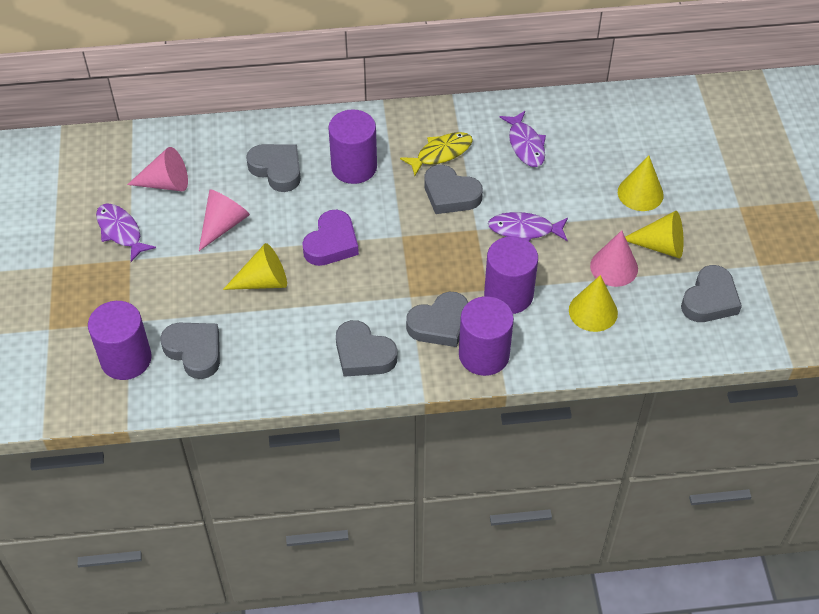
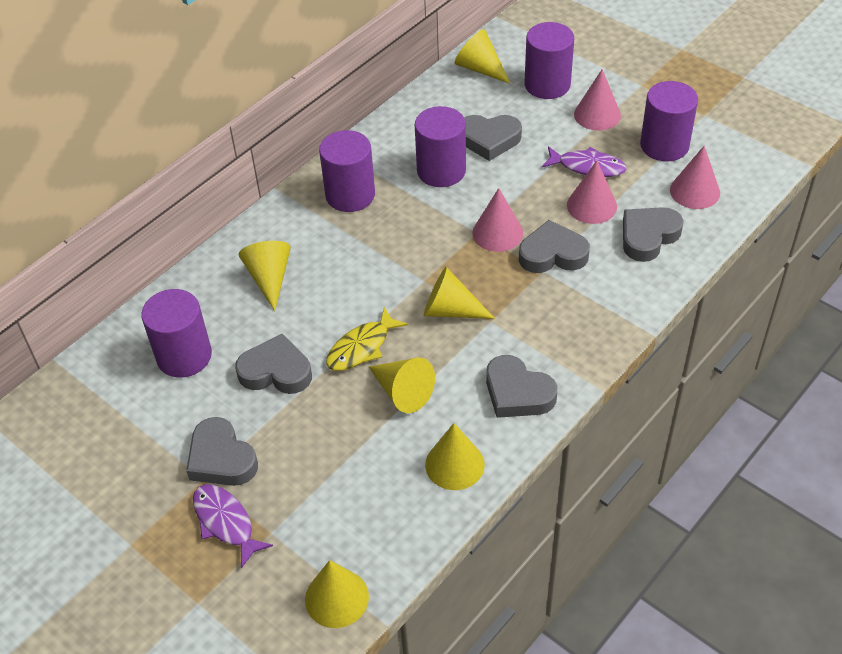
pink cone: [127,147,188,191] [199,189,250,251] [590,230,638,287] = 3 -> [472,188,523,252] [567,161,617,224] [574,69,621,131] [670,146,720,209] = 4
purple cylinder: [88,301,152,380] [328,109,377,184] [459,296,514,376] [484,236,538,314] = 4 -> [141,289,212,378] [319,130,375,212] [415,106,466,187] [525,22,574,99] [640,81,698,161] = 5
purple fish: [96,204,156,262] [488,212,568,242] [500,111,546,167] = 3 -> [193,484,273,569] [542,146,627,177] = 2
purple heart: [302,210,359,266] = 1 -> none = 0
yellow cone: [223,243,287,290] [569,275,618,332] [618,156,664,211] [625,211,684,258] = 4 -> [239,241,291,311] [305,560,369,628] [369,358,435,413] [424,267,495,319] [425,423,484,490] [455,29,510,84] = 6

